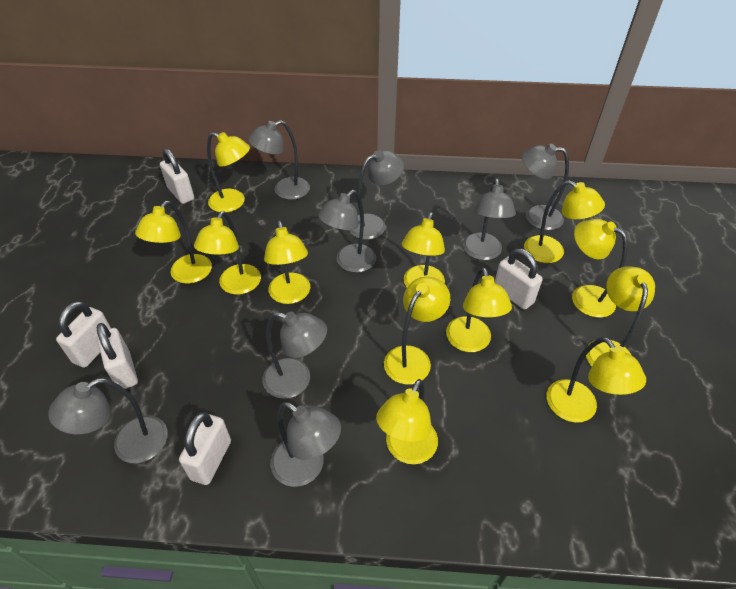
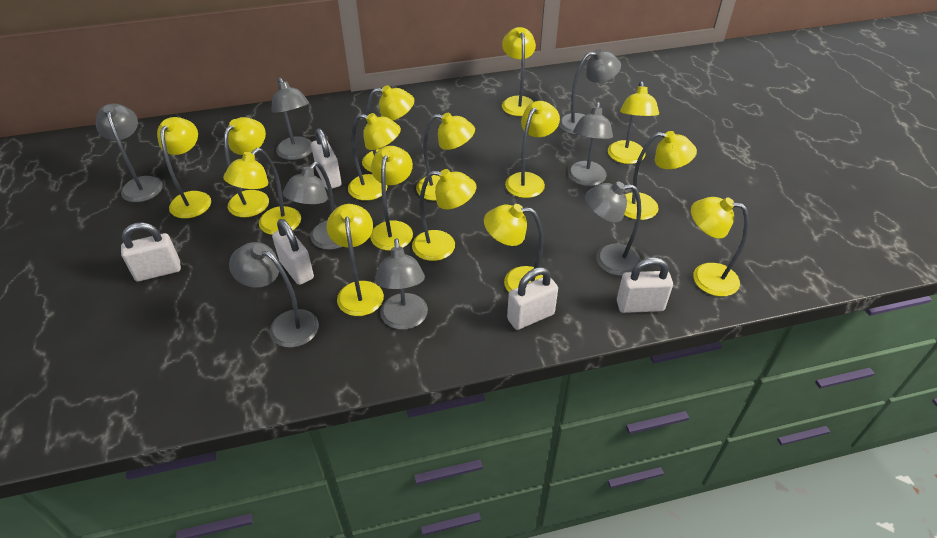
yellow lamp: [135,201,212,284] [194,211,261,295] [207,132,250,213] [264,221,310,304] [376,379,438,464] [384,277,450,385] [402,212,445,287] [446,267,512,352] [524,180,605,263] [547,337,646,423] [572,219,627,318] [586,266,655,367] = 12 -> [157,117,211,219] [223,148,301,235] [224,117,269,217] [327,204,384,316] [348,113,401,201] [362,85,414,172] [370,146,413,251] [412,169,476,261] [416,113,475,201] [484,204,544,292] [502,27,536,116] [505,101,560,198] [608,81,659,164] [624,131,697,220] [691,197,749,297] = 15

